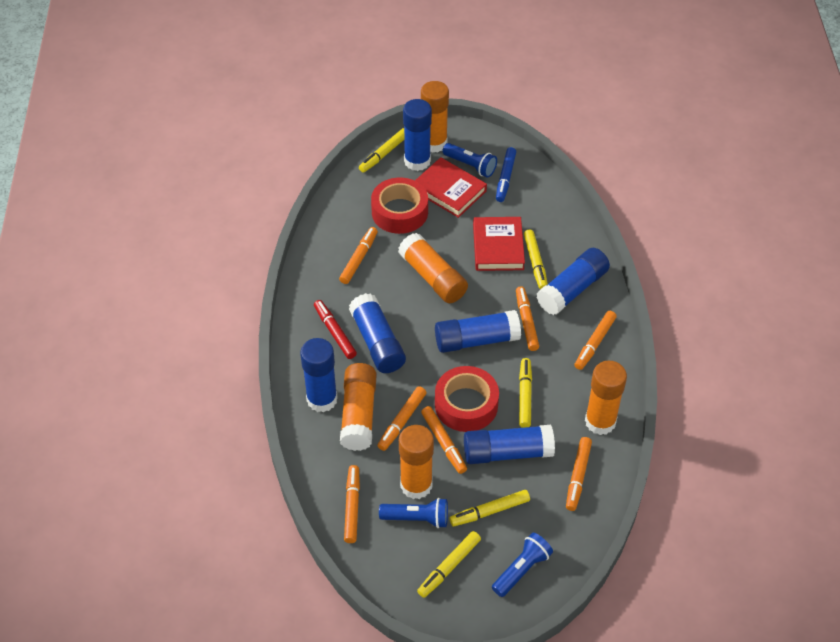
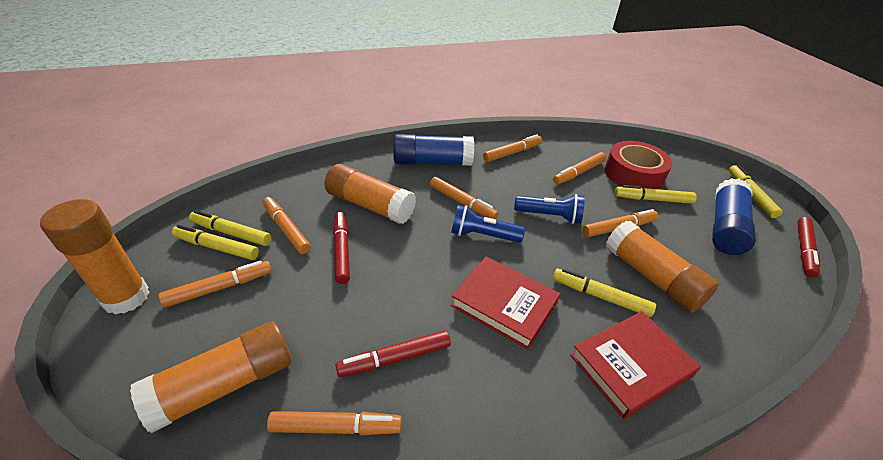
blue flashlight: [379,498,448,528] [442,143,497,178] [492,533,553,597] = 3 -> [451,205,525,243] [514,194,585,224] = 2
blue glue stick: [300,338,338,412] [349,293,406,373] [403,99,432,171] [435,310,521,353] [464,425,555,464] [536,248,610,315] = 6 -> [393,134,474,166] [712,178,756,255] = 2
blue marker: [496,147,516,202] = 1 -> none = 0
orange glue stick: [340,363,377,451] [398,233,468,303] [399,425,434,499] [421,81,449,153] [585,360,627,435] = 5 -> [40,199,150,315] [130,321,292,433] [324,164,416,224] [605,220,719,313] = 4
red marker: [314,300,357,359] = 1 -> [333,212,350,284] [336,331,451,377] [797,217,820,278] = 3
red tape: [371,178,428,234] [435,366,499,432] = 2 -> [605,141,672,189] = 1

